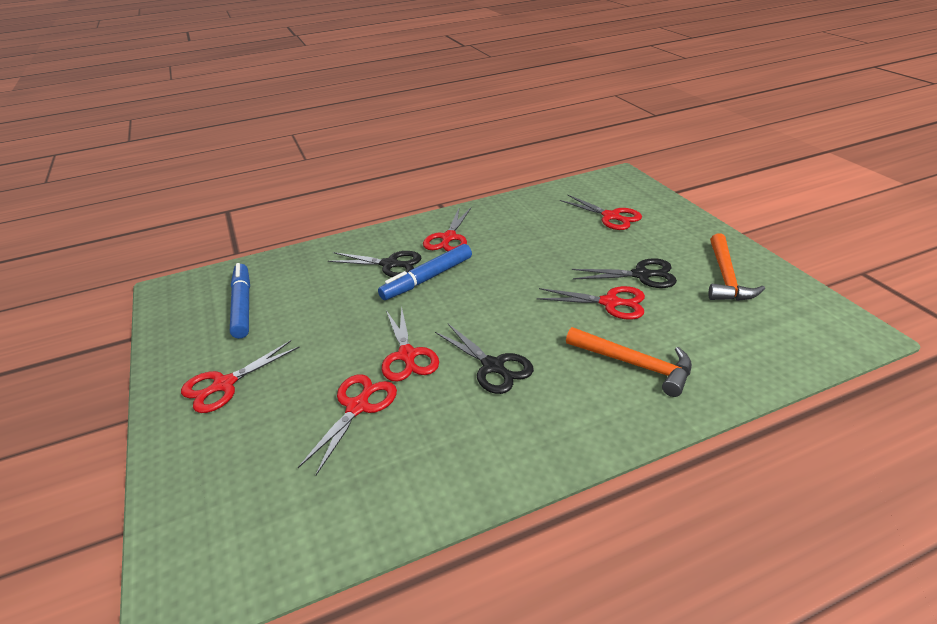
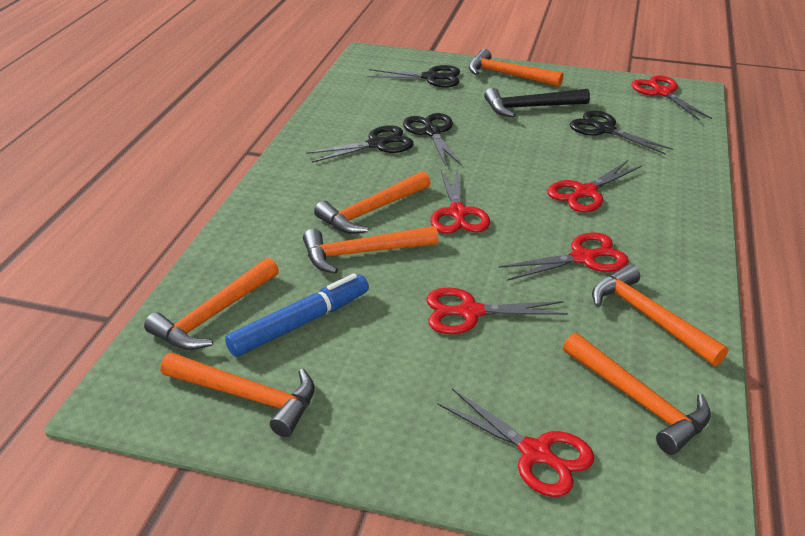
black hammer: none = 0 -> [484,88,590,117] = 1
black scissors: [328,251,421,277] [435,324,534,394] [572,258,677,288] = 3 -> [306,125,413,163] [367,65,460,87] [403,113,462,166] [570,110,673,154] = 4
blue marker: [230,263,250,339] [378,244,472,300] = 2 -> [225,273,369,357] = 1
orange hammer: [566,327,692,397] [709,233,765,301] = 2 -> [144,258,279,350] [161,352,315,437] [303,226,439,274] [314,171,431,234] [469,49,564,87] [563,333,711,455] [592,264,728,366] = 7

